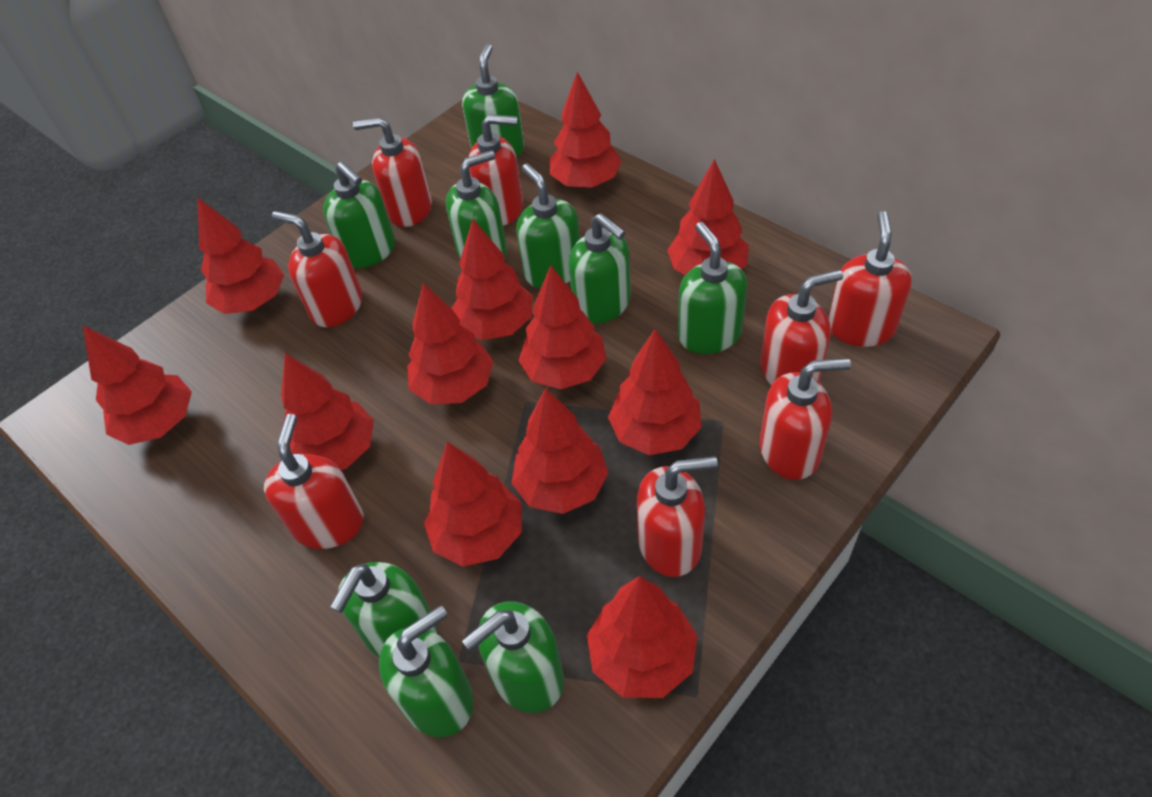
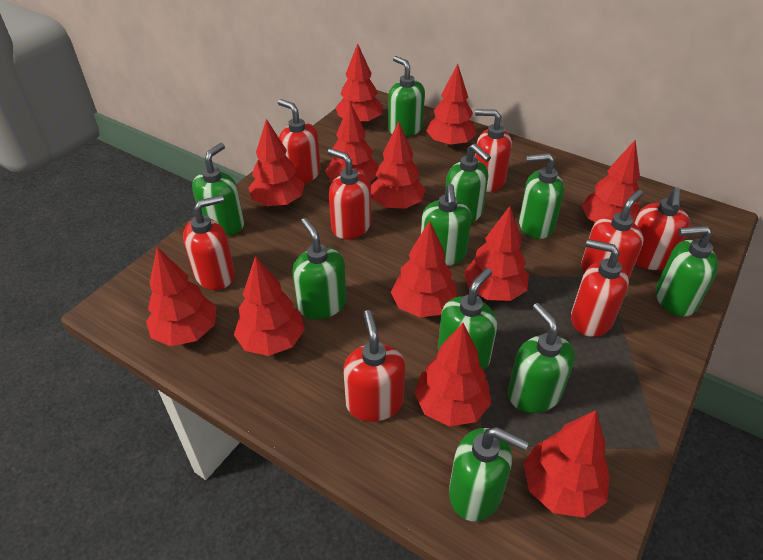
green soap dispenser: [323,162,395,268] [330,562,437,657] [379,605,474,737] [446,150,507,261] [462,44,524,157] [462,601,564,713] [516,164,580,288] [568,213,631,324] [678,222,747,354] = 9 -> [192,143,244,236] [292,218,347,319] [388,56,425,137] [421,184,471,266] [438,268,497,370] [445,144,491,223] [449,427,529,521] [507,303,575,413] [519,153,564,239] [656,226,718,317] = 10

